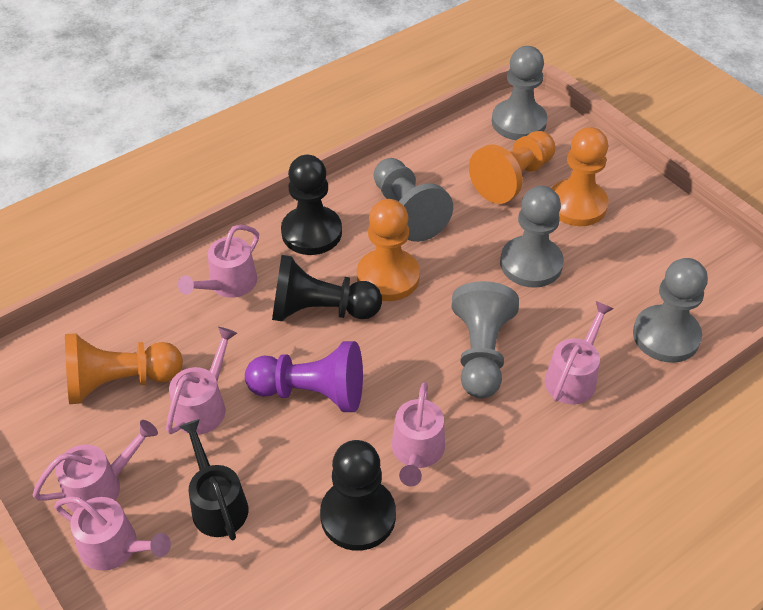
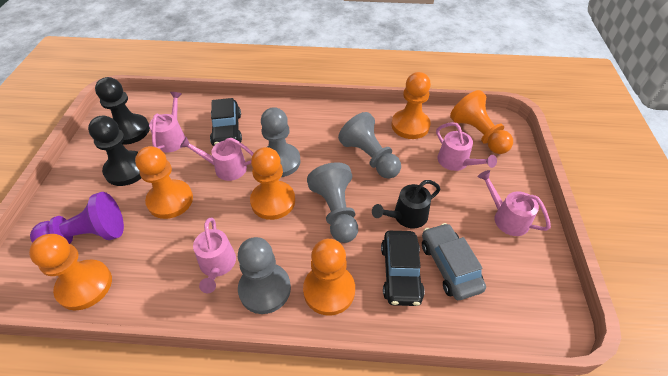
black car: none = 0 -> [210,98,242,146] [381,231,425,306] = 2
black pawn: [272,255,382,321] [281,155,342,255] [320,440,396,551] = 3 -> [88,116,141,186] [95,77,150,145] = 2
grey car: none = 0 -> [422,223,486,300] = 1
grey pawn: [374,158,453,242] [452,281,519,399] [492,46,548,140] [500,186,564,288] [633,258,708,363] = 5 -> [238,237,291,314] [261,107,301,177] [307,162,358,243] [338,112,401,179] = 4
orange pawn: [65,333,183,404] [357,199,420,301] [469,131,555,204] [551,127,609,226] = 4 -> [29,234,112,310] [135,146,193,219] [250,147,295,220] [303,239,355,315] [391,72,431,139] [450,90,513,154] = 6
pink watering can: [33,420,158,512] [54,496,171,571] [166,327,237,435] [178,225,259,298] [392,382,445,486] [545,301,614,404] = 6 -> [149,92,186,152] [180,137,254,181] [193,217,236,293] [436,122,497,171] [478,170,551,236] = 5

